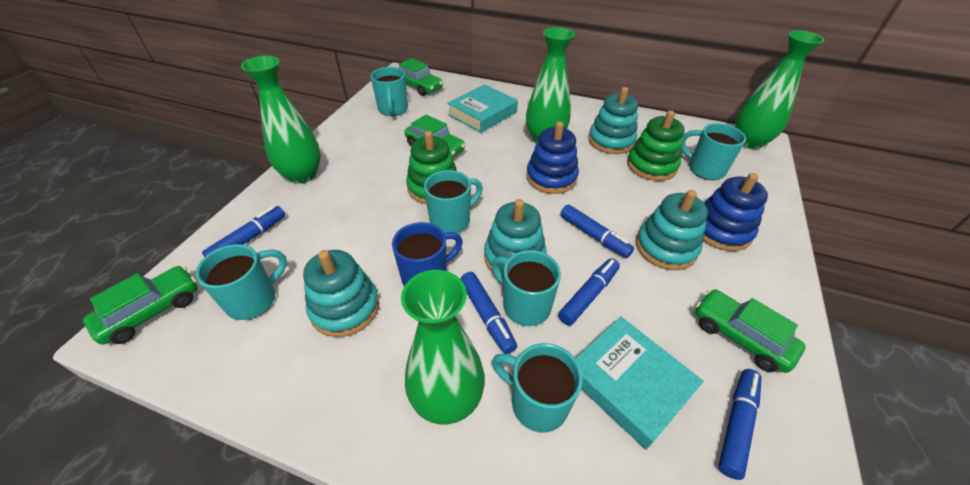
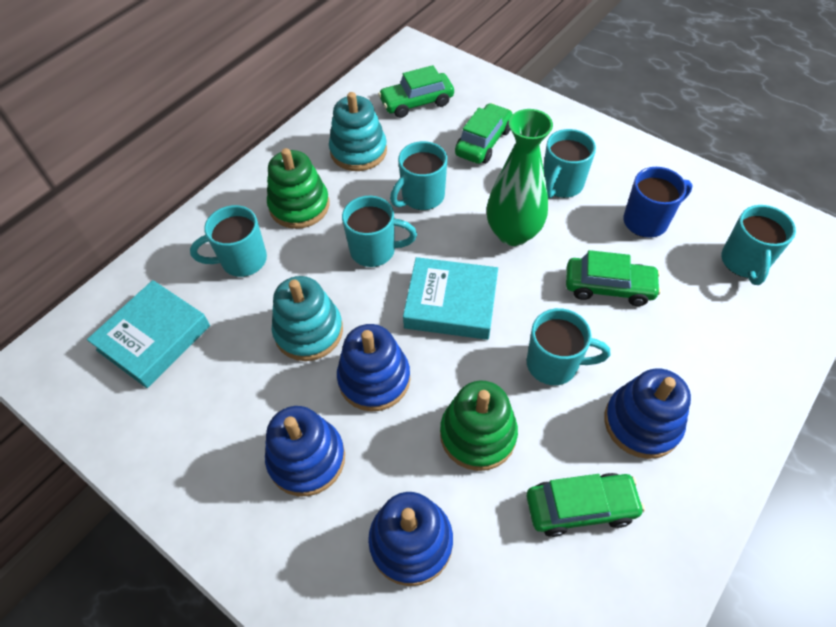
blue marker: [202,206,285,257] [460,272,517,354] [558,258,620,326] [560,204,634,258] [718,369,762,480] = 5 -> none = 0
blue stacking toy: [526,121,579,194] [703,173,768,251] = 2 -> [265,406,345,496] [337,324,410,411] [368,492,453,586] [604,368,691,459] = 4
green vase: [241,55,321,184] [401,270,485,424] [526,27,575,143] [735,31,824,149] = 4 -> [487,109,553,246] = 1
turquoise stacking toy: [303,250,379,337] [484,199,547,276] [588,87,638,154] [636,190,708,270] = 4 -> [272,276,343,361] [329,92,387,171] = 2

